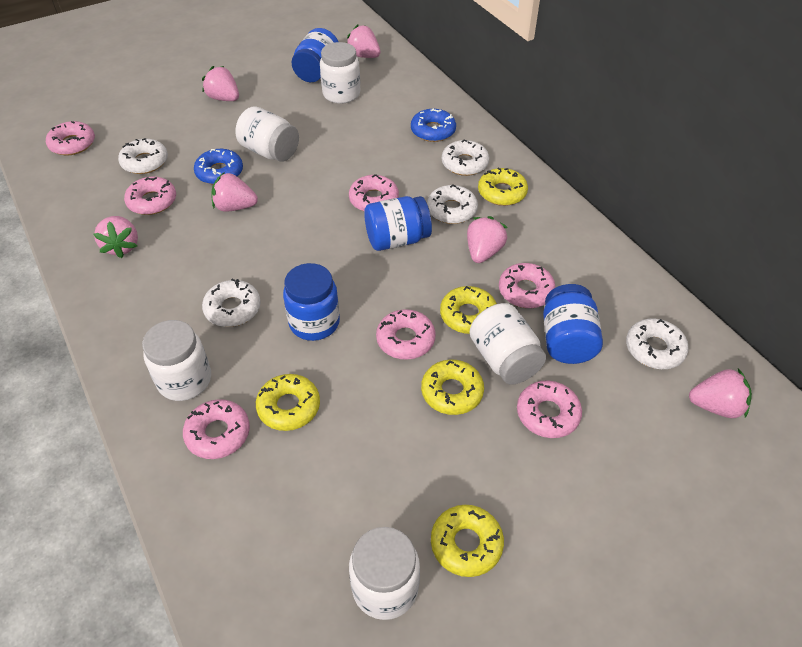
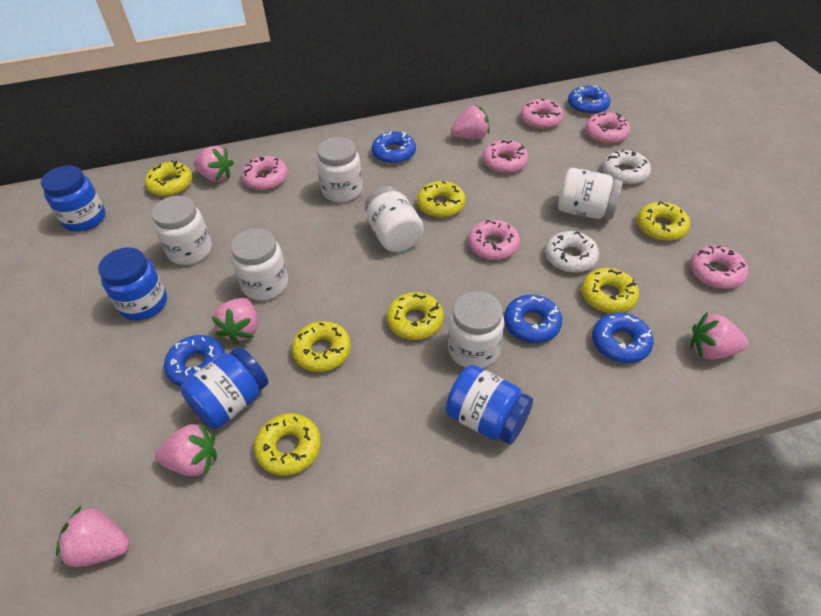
blue donut: [194,149,243,184] [411,109,456,142] = 2 -> [164,335,225,386] [372,131,416,164] [504,295,562,343] [568,86,610,115] [592,313,654,363] = 5
pink donut: [46,121,95,155] [124,177,176,215] [183,399,250,459] [349,174,399,211] [376,309,436,360] [499,263,556,308] [517,381,582,438] = 7 -> [241,156,288,190] [468,220,520,260] [483,140,528,173] [521,99,564,129] [585,112,630,144] [690,245,748,289] = 6
white donut: [118,138,168,174] [202,279,261,327] [427,184,478,224] [442,139,489,176] [626,318,689,369] = 5 -> [545,231,599,273] [603,150,651,185] = 2
white jar: [142,320,211,401] [235,106,299,162] [320,42,360,104] [349,527,420,620] [469,303,546,384] = 5 -> [152,196,212,265] [230,228,288,301] [317,137,363,202] [365,186,424,252] [448,291,504,368] [558,168,623,219] = 6
yellow donut: [256,374,320,431] [421,360,484,415] [431,505,504,577] [440,286,497,334] [478,168,528,206] = 5 -> [145,161,193,196] [254,413,321,476] [292,321,351,372] [387,292,444,340] [417,181,466,218] [581,268,639,313] [637,201,690,241] = 7

